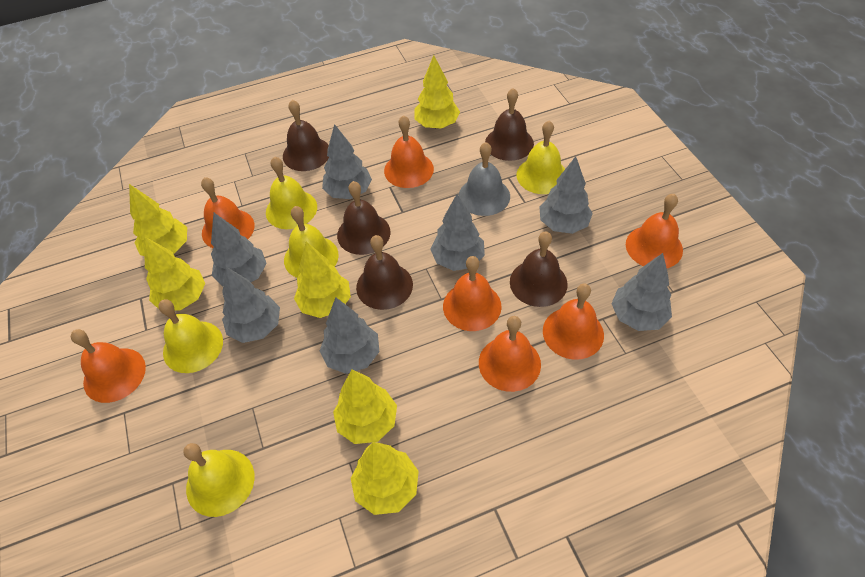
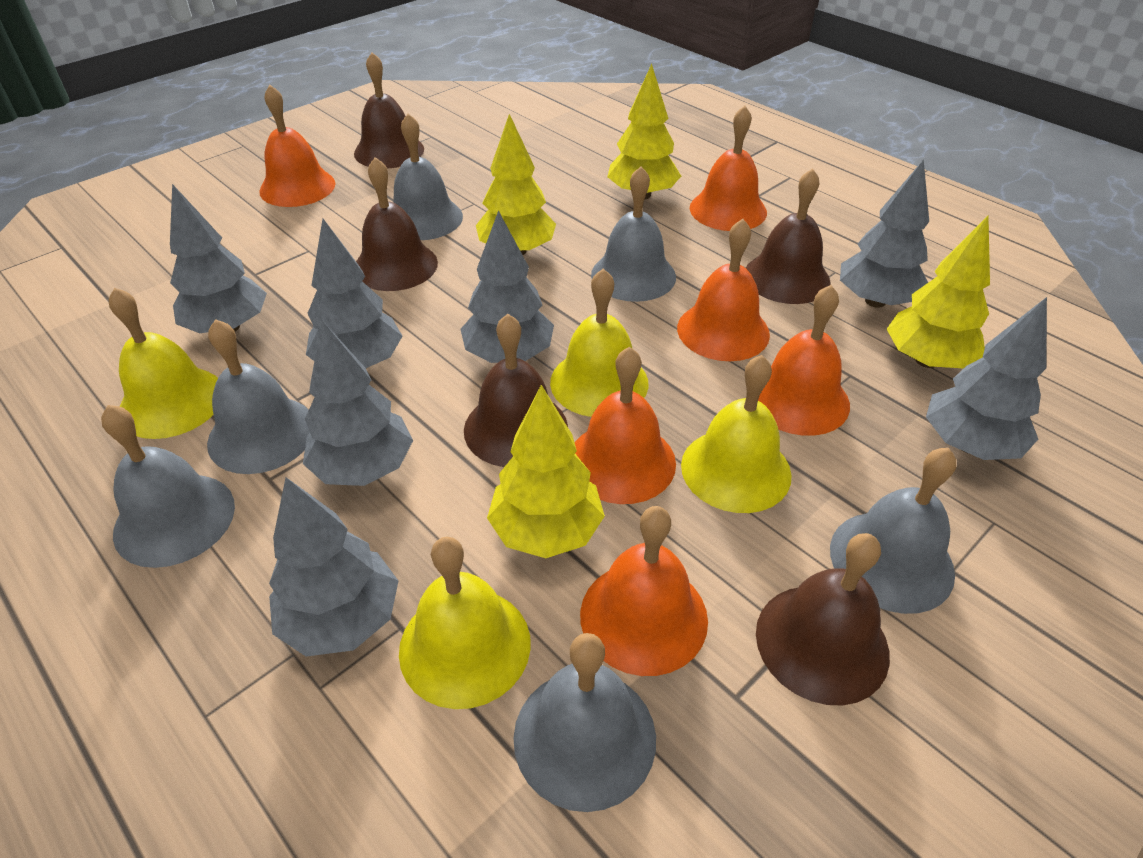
grey bell: [459,142,510,216] = 1 -> [101,405,235,568] [207,319,310,474] [393,114,463,240] [513,633,656,812] [591,166,676,302] [830,448,956,614] = 6
orange bell: [71,329,146,403] [201,177,254,248] [384,115,434,188] [443,256,502,331] [479,316,541,392] [543,283,604,360] [626,194,683,268] = 7 -> [259,85,336,207] [575,347,676,504] [580,506,708,676] [677,219,770,361] [690,105,767,231] [758,285,850,436] = 6
yellow bell: [159,299,223,373] [183,443,255,517] [266,157,317,229] [284,206,339,278] [517,121,565,194] = 5 -> [109,288,218,439] [399,537,531,709] [550,269,649,417] [681,355,792,513] = 4
yellow tree: [129,184,187,256] [144,236,205,311] [294,241,351,318] [333,369,397,444] [351,442,419,515] [415,55,460,128] = 6 -> [476,114,556,255] [487,385,605,558] [607,64,681,200] [887,216,990,368] = 4

